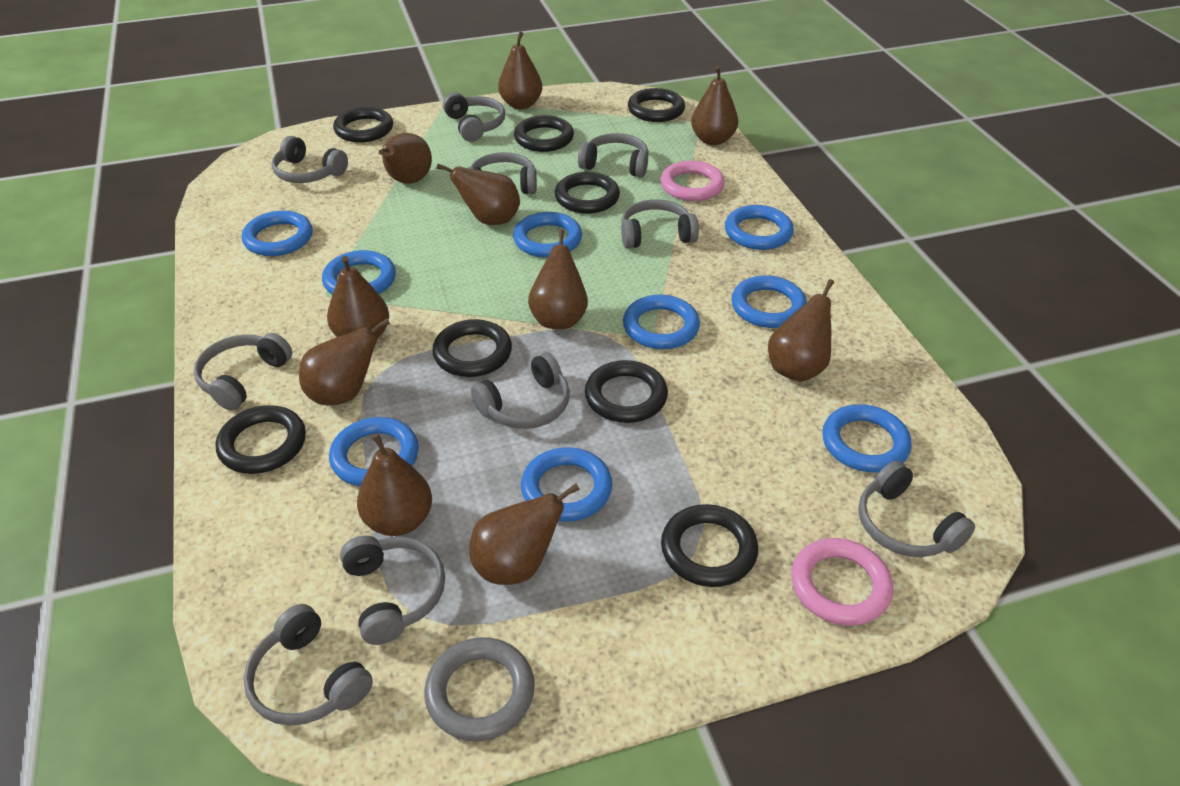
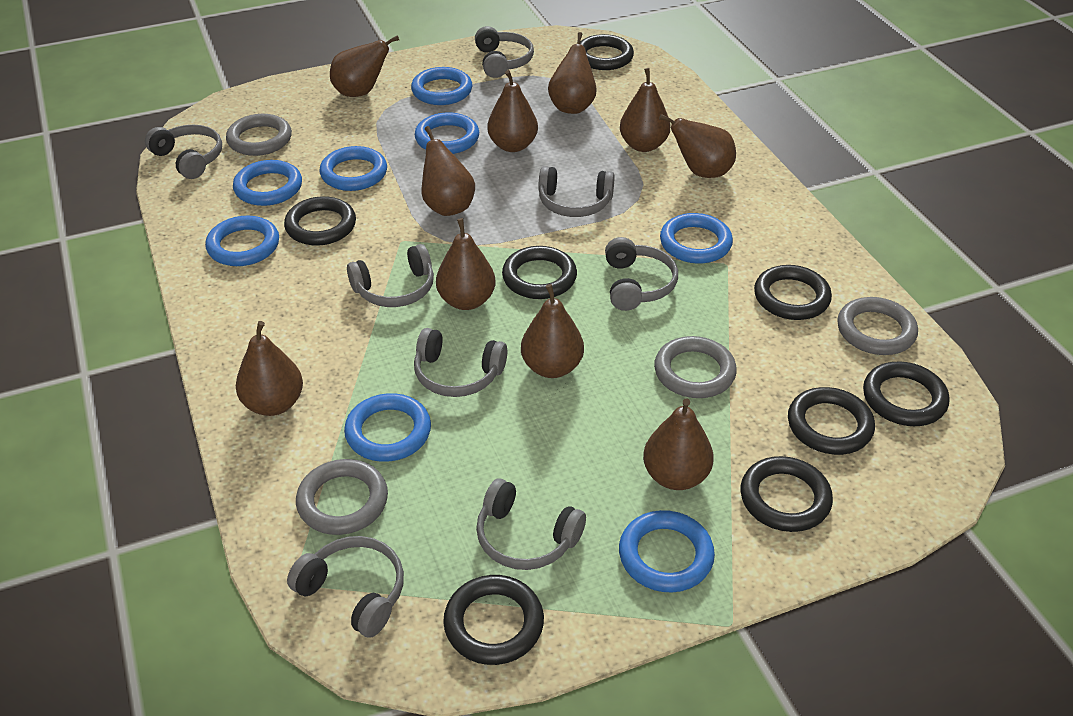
blue ring: [242,211,313,256] [322,250,396,294] [329,417,419,487] [513,212,582,258] [521,447,612,522] [623,294,700,349] [725,205,794,250] [731,275,807,328] [822,404,912,473] = 9 -> [205,216,279,266] [233,160,302,206] [320,146,387,191] [344,393,431,462] [411,67,472,105] [415,112,479,154] [619,510,715,592] [660,213,733,264] = 8
grey headphones: [194,333,292,410] [244,604,373,726] [272,136,348,183] [340,535,445,645] [443,93,505,142] [467,152,537,194] [471,353,570,429] [578,133,649,177] [621,199,699,249] [858,461,975,557] = 10 -> [145,125,222,179] [287,536,404,638] [347,244,434,307] [414,328,507,397] [475,26,534,78] [476,478,586,570] [538,166,615,217] [605,237,678,311] = 8
grey ring: [424,637,535,741] = 1 -> [226,114,292,156] [296,459,388,535] [654,336,737,398] [837,297,918,355] = 4
pink ring: [660,160,725,201] [791,538,893,626] = 2 -> none = 0

